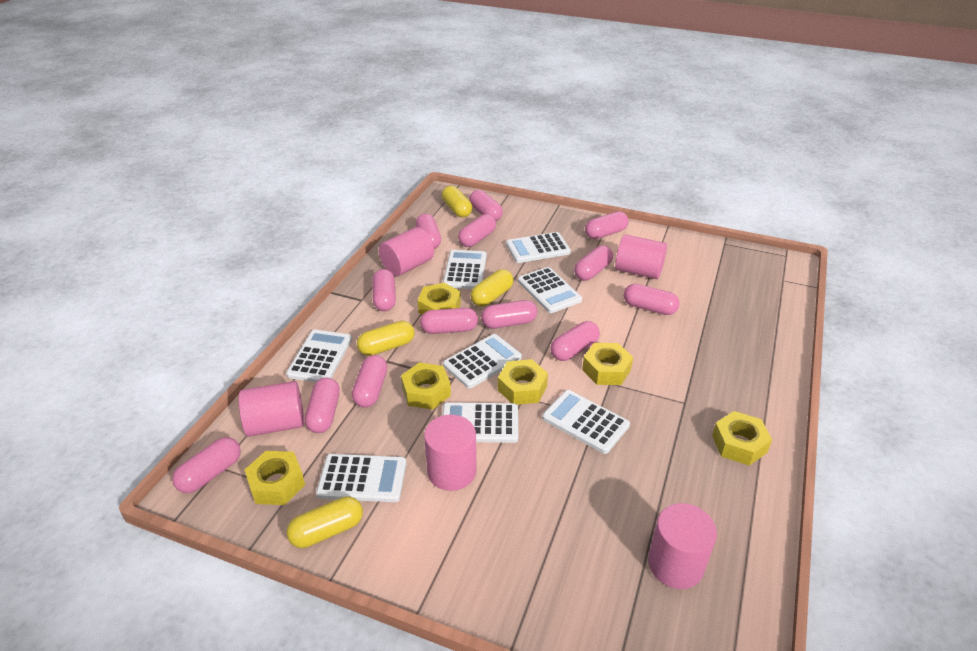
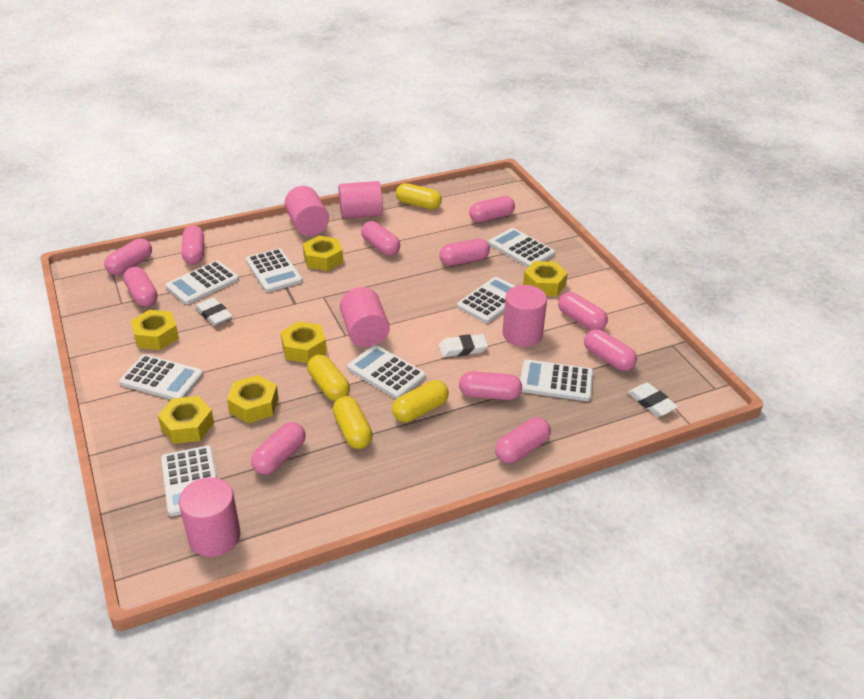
pink capsule: [172,437,241,493] [305,378,340,433] [352,355,387,407] [372,269,396,311] [416,214,441,249] [420,308,478,334] [458,214,496,247] [469,190,503,221] [481,300,537,329] [551,321,600,361] [574,245,613,281] [585,211,629,239] [624,284,680,315] = 13 -> [104,238,152,275] [123,267,158,307] [182,226,204,264] [251,422,306,475] [361,221,400,256] [439,238,490,266] [459,371,522,400] [469,196,515,223] [495,417,551,463] [558,292,608,330] [584,329,637,371] = 11
white eraser: none = 0 -> [195,298,233,326] [439,334,488,357] [627,383,678,417] = 3

